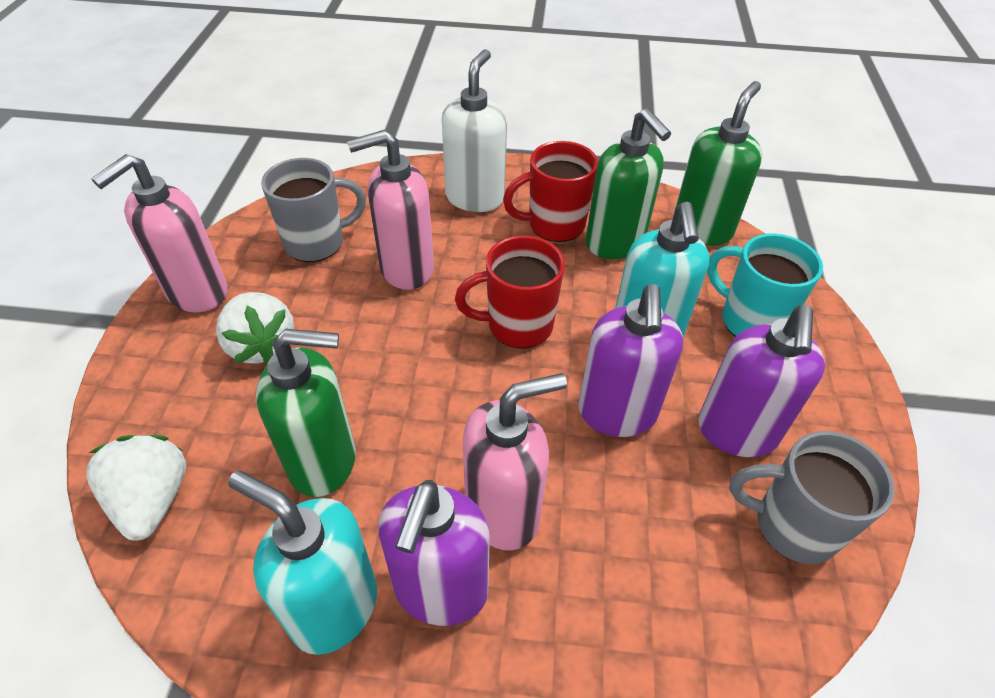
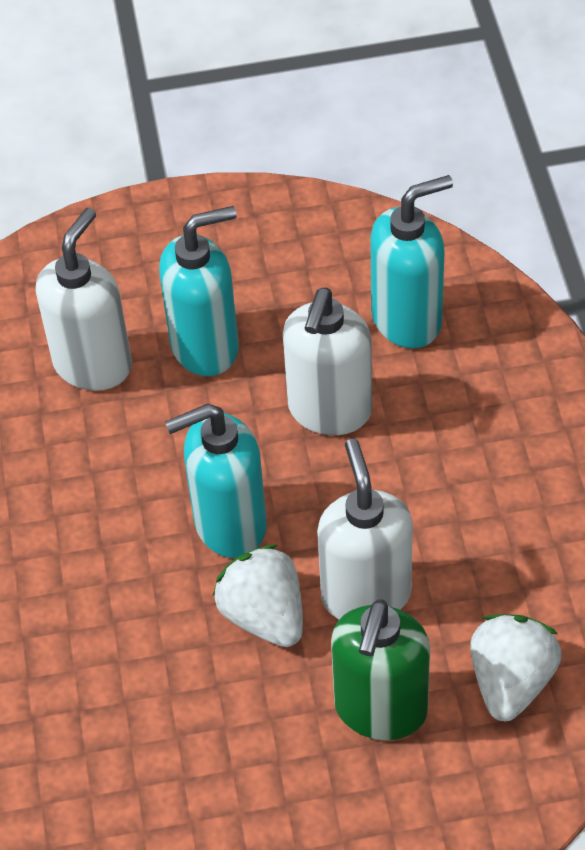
green soap dispenser: [256,329,356,497] [586,108,671,259] [673,81,762,246] = 3 -> [331,599,430,740] = 1
grey mug: [261,158,366,262] [729,431,895,564] = 2 -> none = 0
pink soap dispenser: [91,154,227,312] [347,130,434,290] [463,373,567,550] = 3 -> none = 0
purple soap dispenser: [378,480,490,626] [578,284,683,437] [698,305,825,457] = 3 -> none = 0
red mug: [455,236,565,348] [503,141,598,242] = 2 -> none = 0
turquoise mug: [707,233,823,337] = 1 -> none = 0
turquoise soap dispenser: [228,471,377,655] [615,202,710,337] = 2 -> [159,206,239,376] [165,404,267,558] [370,175,453,348] = 3
white soap dispenser: [442,49,507,212] = 1 -> [36,208,132,391] [283,288,372,435] [317,439,413,620] = 3

